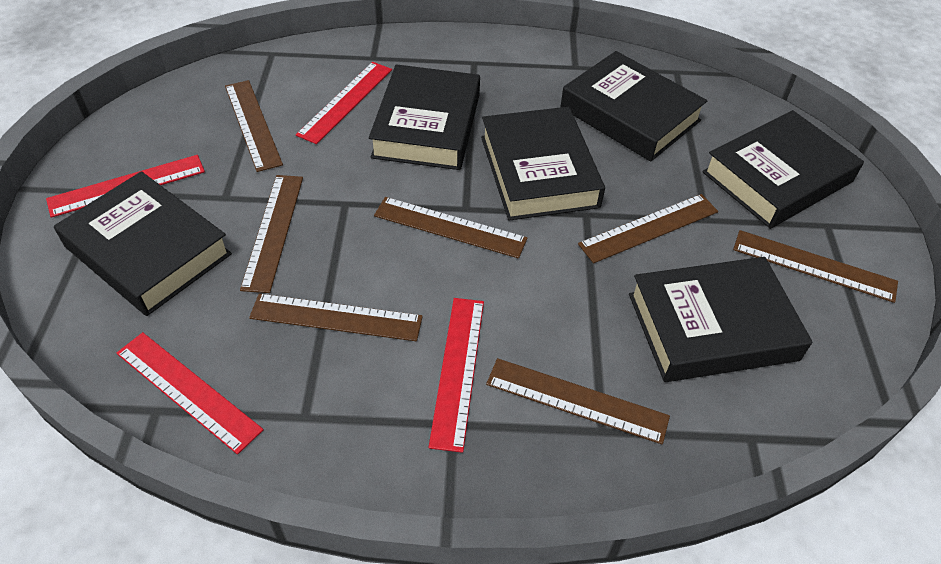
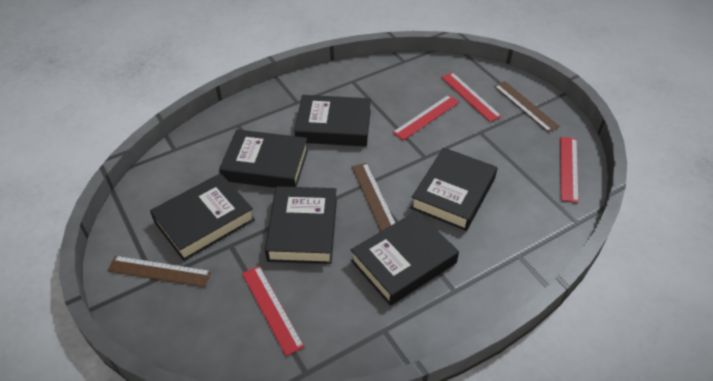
brown ruler: [225,80,283,172] [240,175,303,293] [249,293,423,341] [374,197,528,259] [486,358,670,444] [578,194,718,263] [733,230,898,303] = 7 -> [107,256,211,287] [352,163,396,231] [494,81,560,132] = 3

